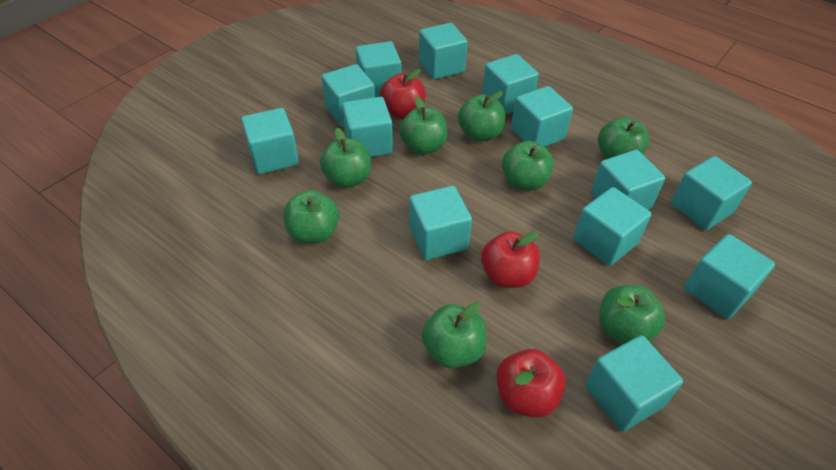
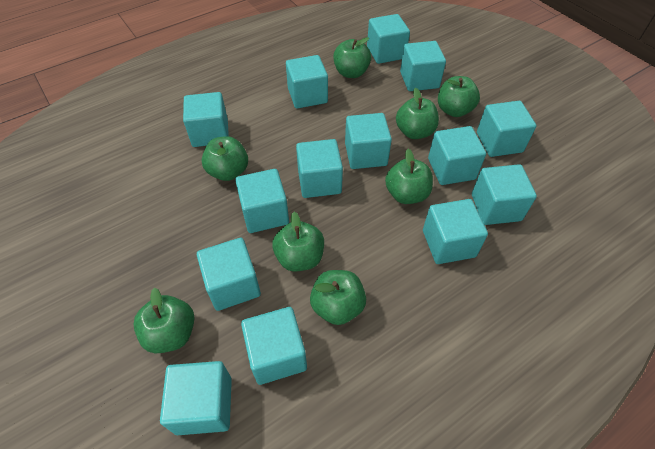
red apple: [380,69,426,119] [481,231,540,288] [497,349,566,418] = 3 -> none = 0
turquoise cube: [241,108,299,174] [321,64,375,127] [342,97,393,157] [355,41,401,97] [409,186,472,260] [419,23,468,79] [482,54,539,114] [511,86,573,147] [573,187,651,266] [585,335,683,432] [591,150,665,210] [671,156,752,230] [684,234,775,319] = 13 -> [160,361,232,435] [183,92,229,147] [197,238,261,311] [235,169,289,233] [241,307,307,385] [286,55,328,109] [296,139,343,198] [345,113,392,169] [367,14,410,64] [400,41,446,91] [423,199,488,264] [428,126,486,185] [472,164,537,225] [477,101,537,157] = 14

